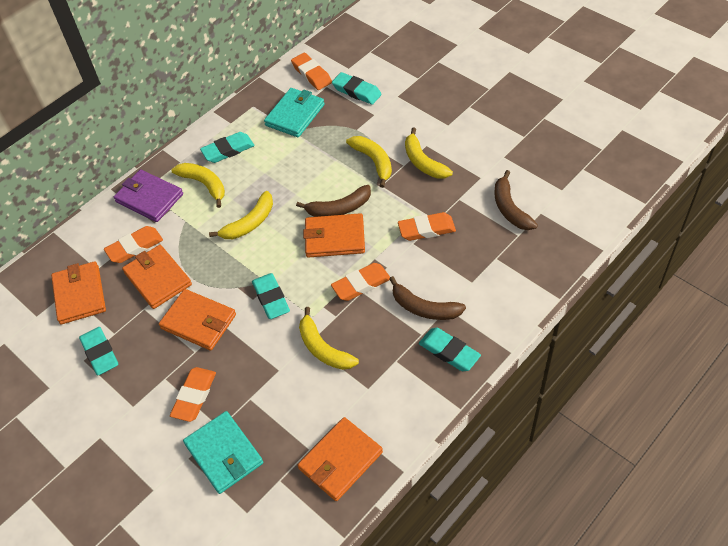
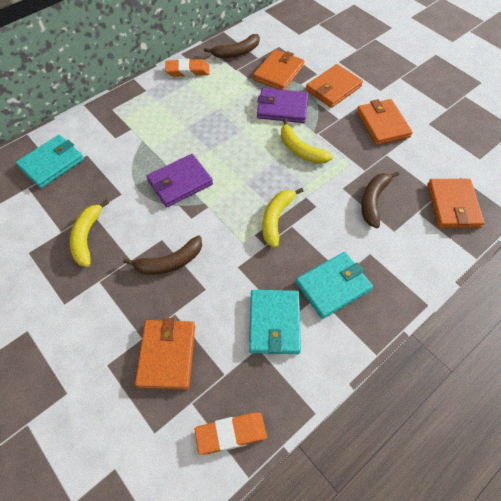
orange eraser: [104,226,163,263] [170,367,216,422] [291,53,332,90] [331,263,390,301] [398,212,456,241] = 5 -> [165,59,209,77] [195,413,267,455] = 2
purple wallet: [114,170,183,222] = 1 -> [146,154,213,207] [257,88,309,123] = 2
turquoise eraser: [79,327,118,375] [200,132,254,163] [252,273,290,319] [332,72,382,105] [419,328,481,371] = 5 -> none = 0
turquoise wallet: [183,411,263,494] [264,88,325,137] = 2 -> [16,135,84,188] [249,290,301,354] [296,252,373,319] = 3
yellow banana: [171,163,225,208] [209,191,273,239] [299,307,359,370] [346,136,392,188] [405,128,453,179] = 5 -> [70,200,109,267] [262,188,304,248] [281,119,332,164] = 3

